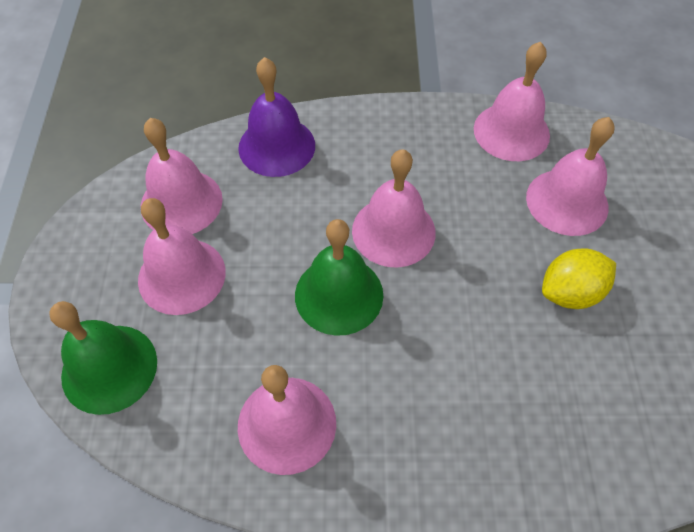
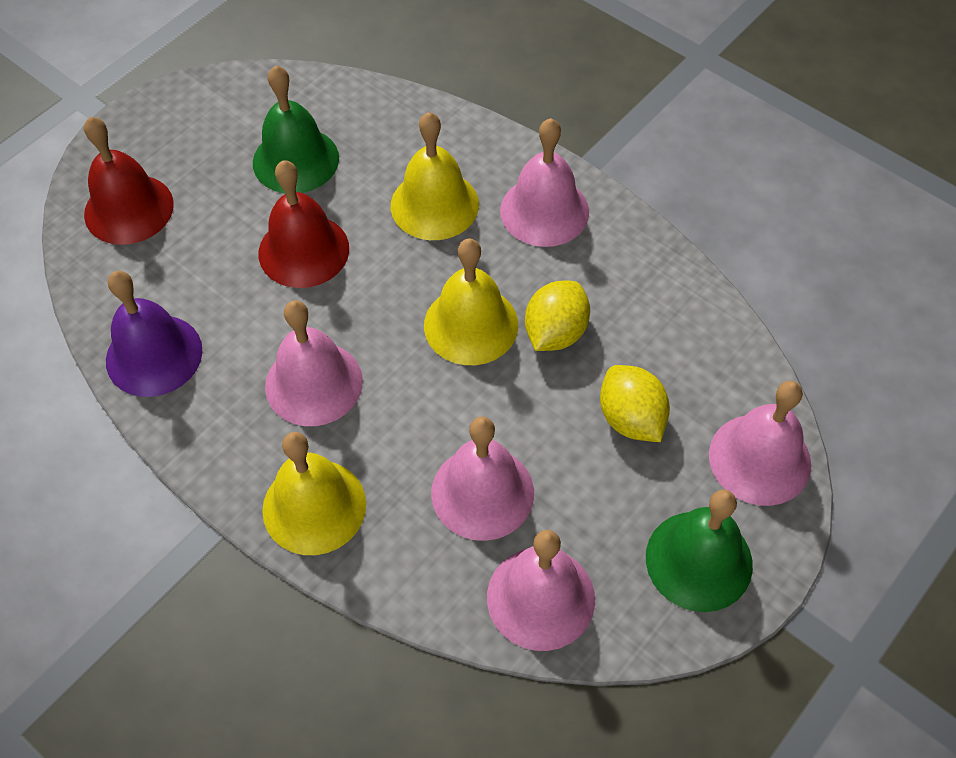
pink bell: [138,198,226,315] [141,118,223,234] [238,365,336,475] [352,149,436,268] [474,41,550,161] [526,117,615,236] = 6 -> [265,300,363,426] [431,417,534,541] [487,530,595,651] [500,118,589,247] [709,381,811,506] = 5
red bell: none = 0 -> [84,117,174,245] [259,160,349,288] = 2
yellow bell: none = 0 -> [262,432,366,555] [391,112,479,240] [424,238,518,365] = 3
yellow lemon: [542,249,616,309] = 1 -> [525,280,590,351] [600,365,670,442] = 2

